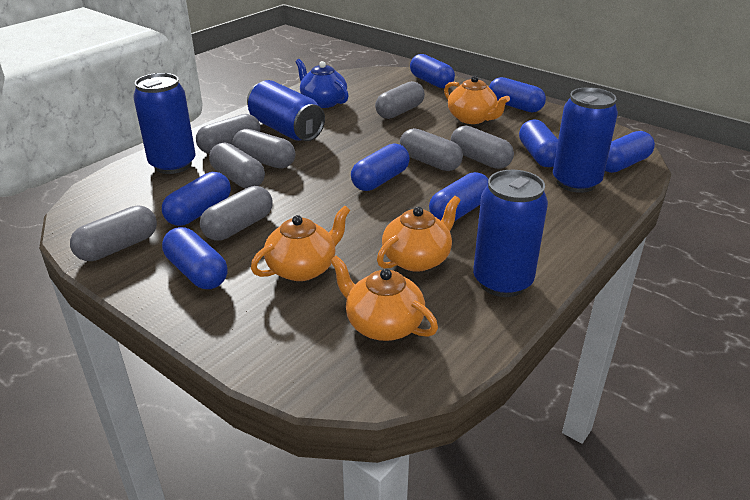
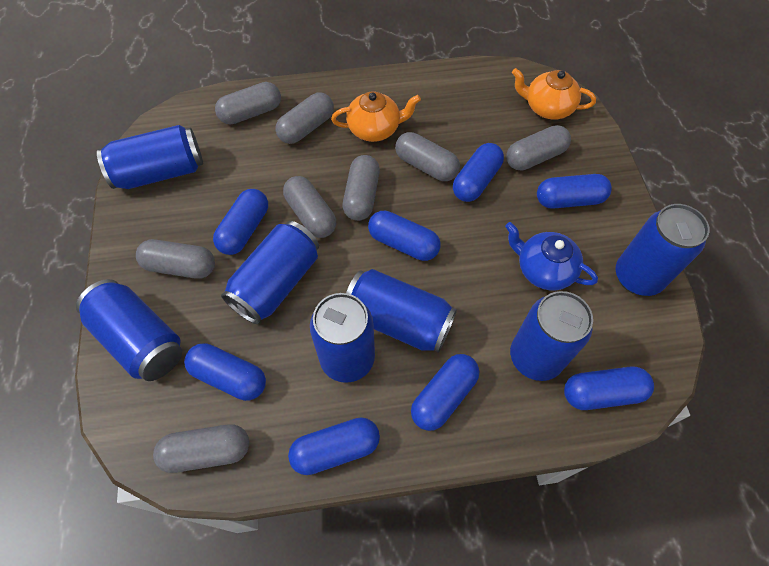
blue can: [133,73,196,174] [247,80,325,141] [473,170,548,297] [553,87,618,193] = 4 -> [76,279,182,381] [97,125,203,189] [221,221,319,324] [310,293,375,383] [346,269,457,353] [510,291,593,381] [615,204,710,296] = 7
orange teapot: [251,206,350,281] [330,255,438,341] [377,196,460,272] [444,75,510,124] = 4 -> [331,91,421,142] [512,68,596,120] = 2

